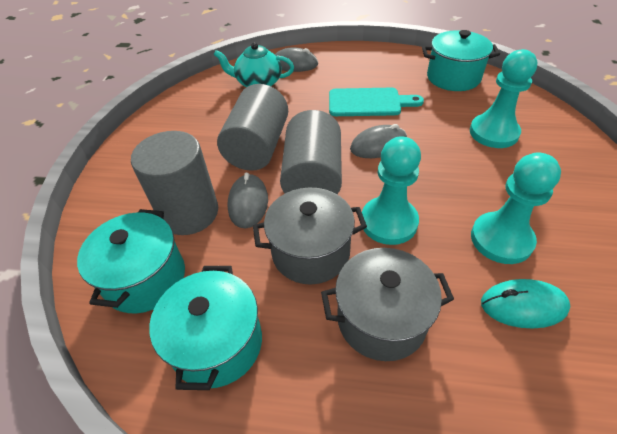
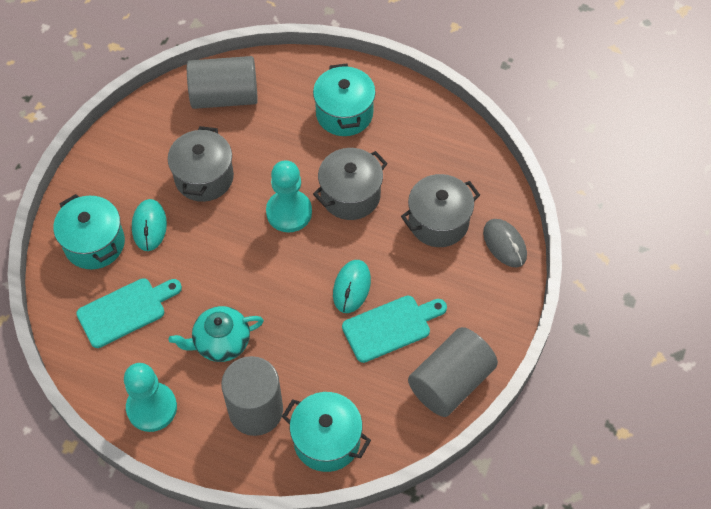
grey mouse: [228,173,268,228] [275,47,318,72] [350,124,407,158] = 3 -> [483,219,527,267] = 1
grey pot: [253,188,367,284] [321,248,454,361] = 2 -> [168,126,234,202] [313,148,388,220] [401,174,480,247] = 3
turquoise cutting board: [329,88,424,116] = 1 -> [76,278,182,348] [342,296,447,363] = 2
turquoise mouse: [481,279,571,328] = 1 -> [132,199,167,251] [333,260,371,313] = 2
turquoise pawn: [362,136,421,245] [470,49,538,148] [471,152,561,264] = 3 -> [124,363,177,432] [266,160,312,232] = 2

